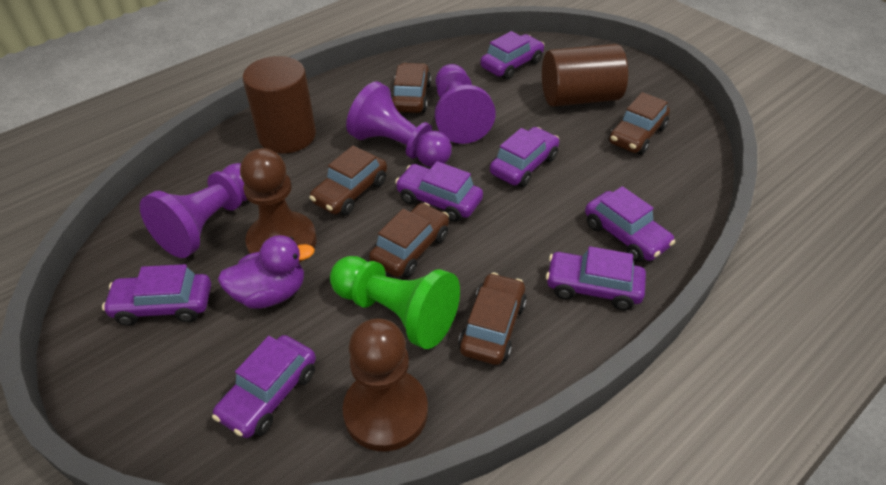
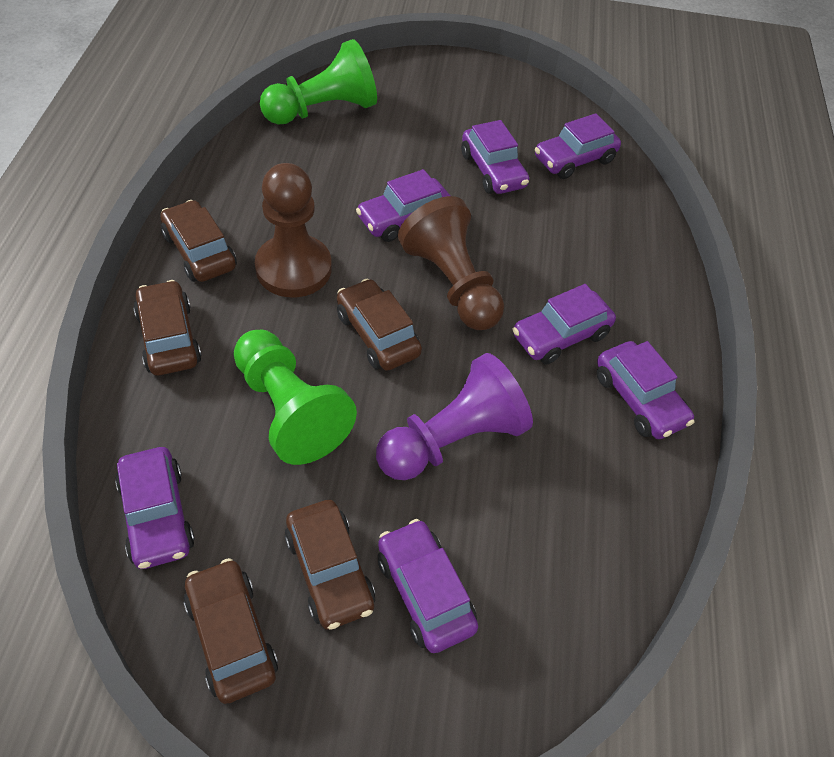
brown cylinder: [243,56,316,153] [542,44,628,107] = 2 -> none = 0
green pawn: [330,256,460,349] = 1 -> [234,330,357,465] [260,39,377,125] = 2
purple duck: [218,235,315,309] = 1 -> none = 0
purple pawn: [140,163,248,258] [346,81,452,167] [435,64,496,144] = 3 -> [376,353,533,480] = 1

